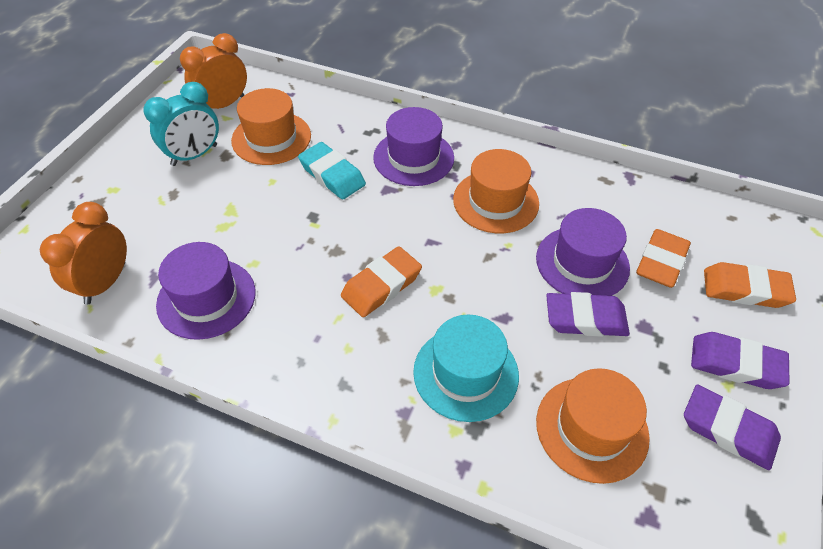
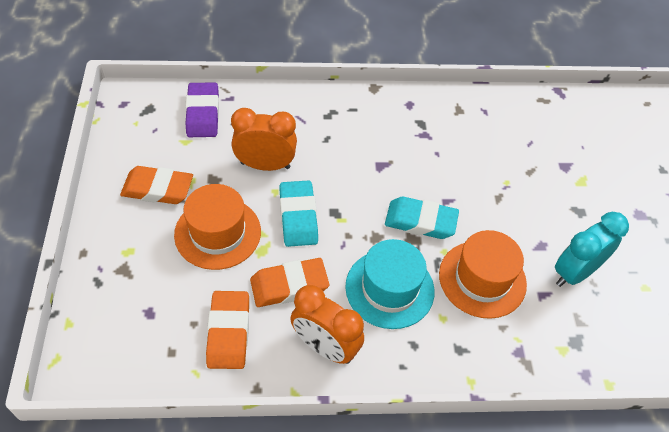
orange hat: [231,88,311,165] [453,149,539,233] [536,368,650,484] = 3 -> [174,184,261,270] [439,230,527,319] = 2
purple eraser: [546,292,630,337] [684,384,781,470] [691,332,790,389] = 3 -> [186,82,219,137] = 1
purple hat: [156,242,256,340] [373,107,454,186] [536,208,630,296] = 3 -> none = 0
turquoise eraser: [298,142,366,199] = 1 -> [279,181,318,247] [385,196,459,239] = 2

